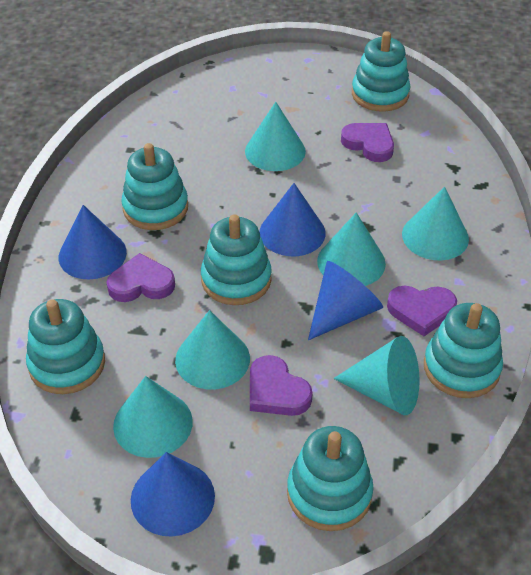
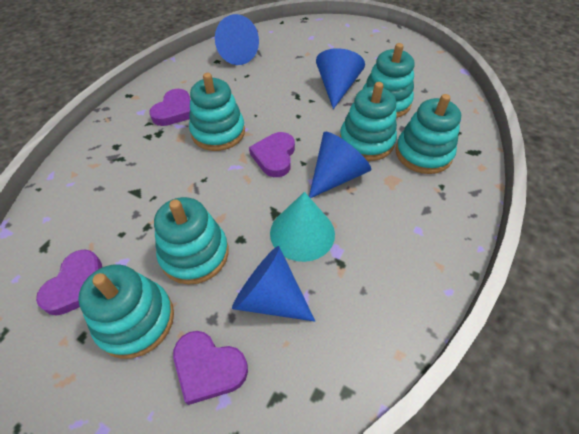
turquoise cone: [113,376,193,458] [175,310,250,389] [245,102,306,171] [317,212,386,286] [334,336,420,415] [402,187,469,260] = 6 -> [270,192,335,262] = 1

